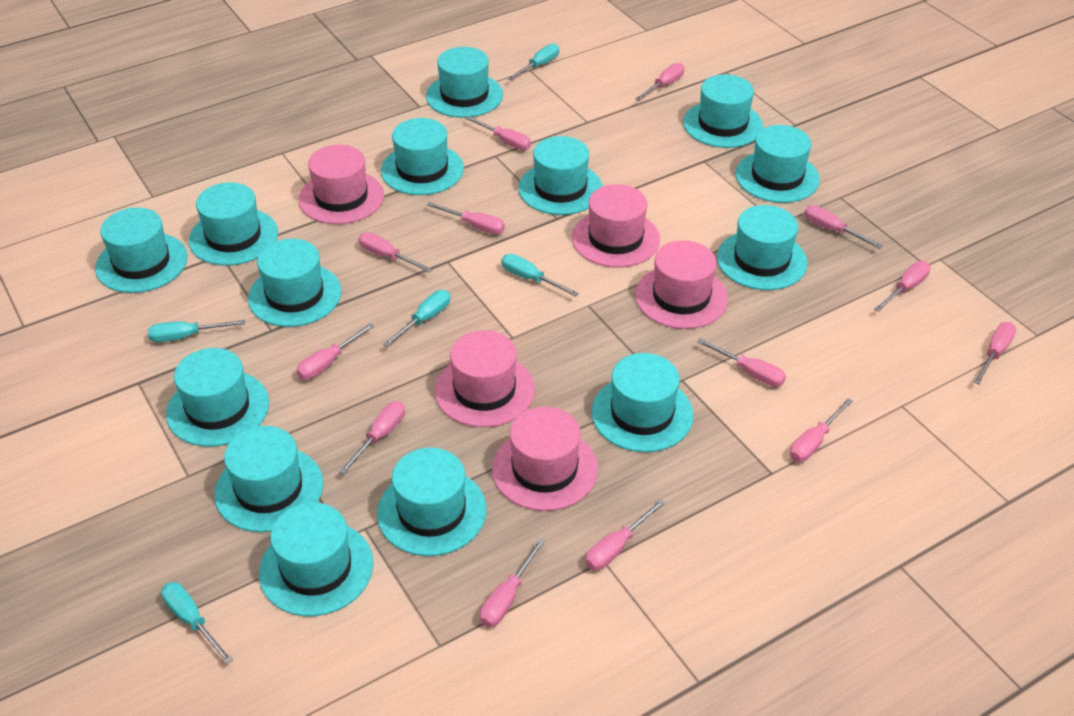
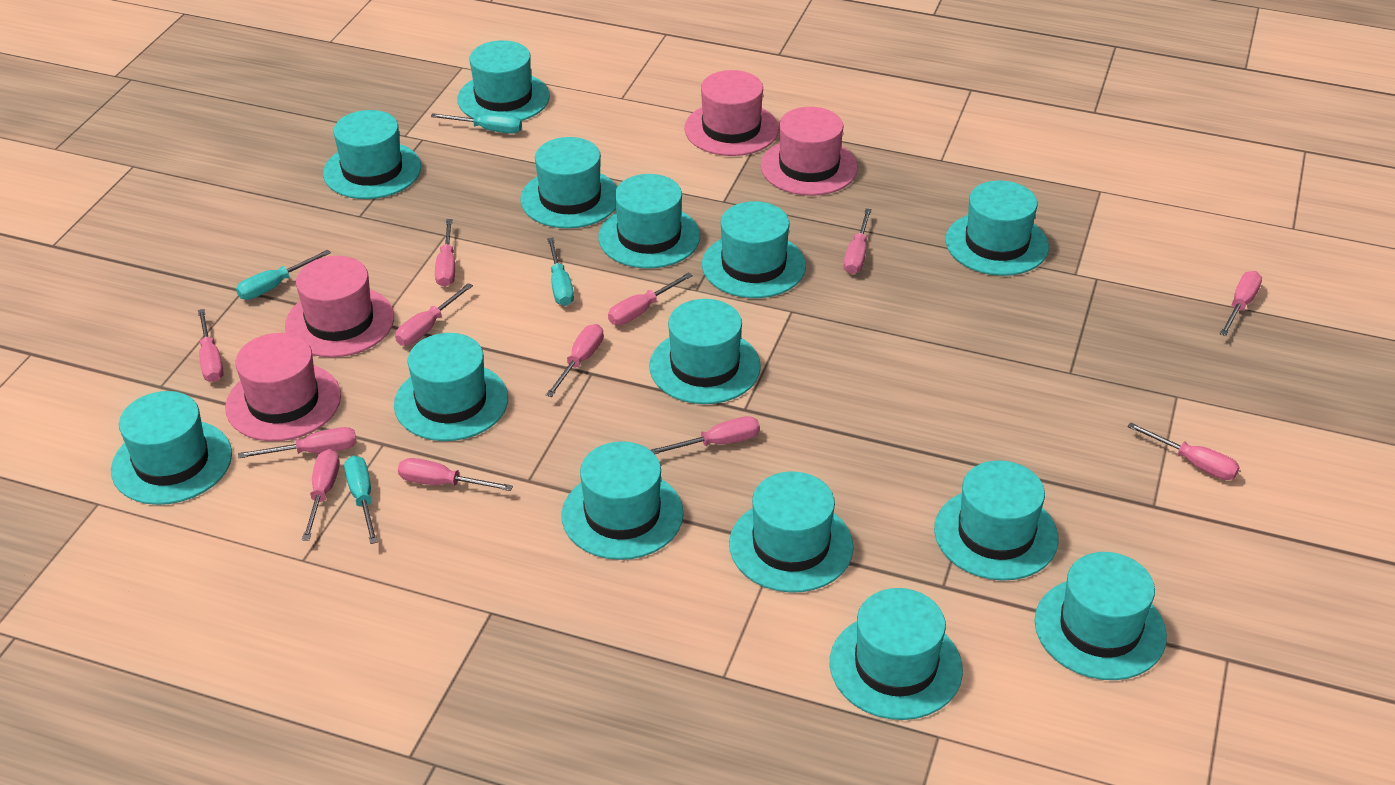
pink hat: [298,145,384,224] [435,330,535,427] [492,407,598,511] [572,184,660,268] [635,240,728,329] = 5 -> [225,333,341,441] [285,256,394,357] [684,70,779,156] [761,107,858,196] = 4
pink screwdriver: [296,323,374,380] [339,401,405,475] [359,232,432,273] [427,202,505,234] [465,116,531,150] [480,538,545,627] [585,499,665,570] [635,63,684,101] [697,339,786,387] [790,398,853,462] [804,205,883,249] [875,261,931,312] [974,322,1016,384] = 13 -> [198,309,224,382] [238,427,357,458] [302,449,340,541] [395,283,473,346] [398,458,513,491] [435,219,455,287] [546,324,603,397] [608,272,693,325] [651,416,760,454] [844,209,872,274] [1127,422,1240,480] [1220,271,1262,336] = 12
turquoise screwdriver: [148,320,245,342] [161,582,233,664] [383,290,450,347] [501,254,579,297] [507,44,559,80] = 5 -> [236,250,331,300] [344,456,378,544] [431,113,522,134] [547,238,574,306] = 4

